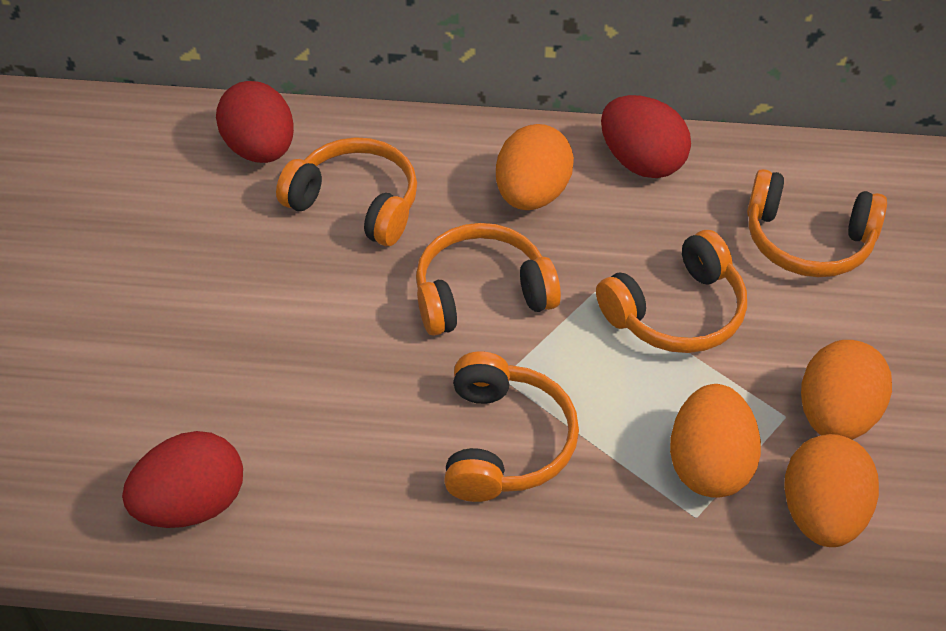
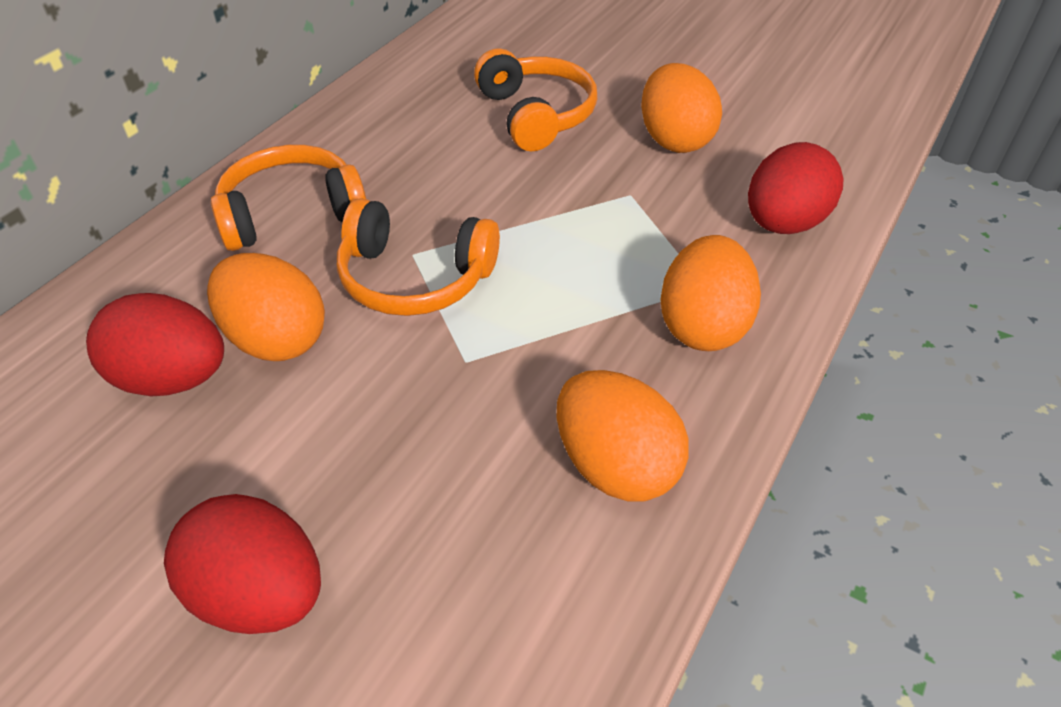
orange headphones: [276,137,417,246] [416,223,561,336] [444,351,579,502] [596,230,747,353] [747,169,887,277] = 5 -> [211,145,366,251] [337,198,500,316] [474,48,597,151] = 3

